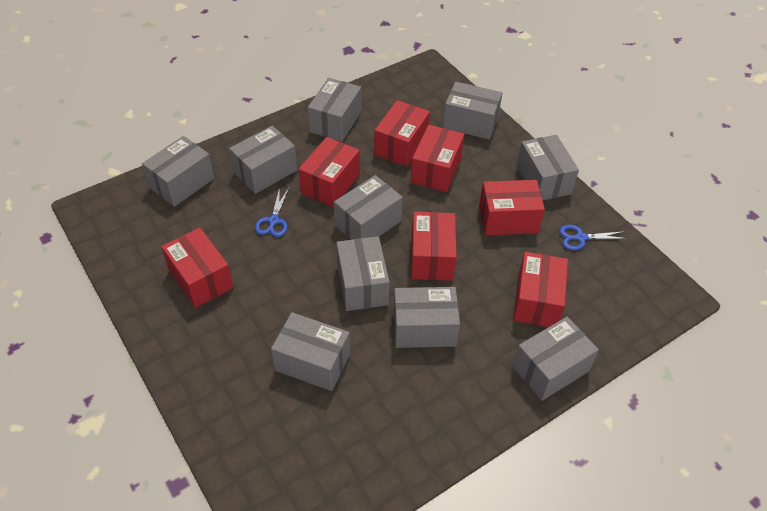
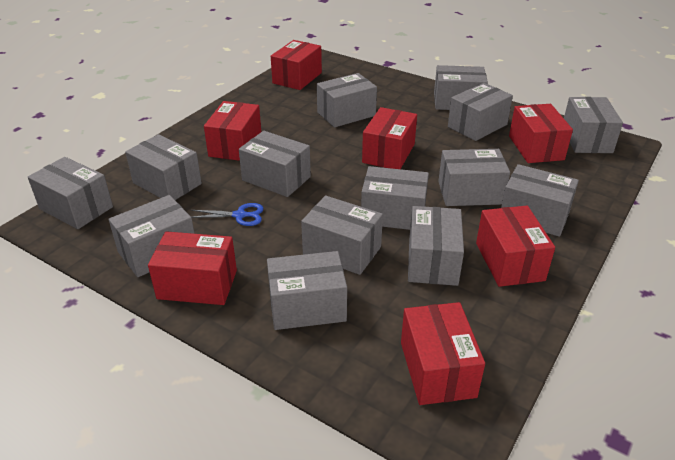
blue scissors: [255,188,289,237] [559,225,628,250] = 2 -> [191,203,264,226] = 1
grey box: [142,136,214,207] [229,126,297,194] [271,312,350,391] [308,78,361,142] [334,175,403,240] [336,236,390,311] [393,287,460,348] [443,81,502,139] [513,317,599,401] [517,135,579,200] = 10 -> [28,157,113,229] [109,195,195,277] [125,134,202,200] [239,131,311,197] [267,251,347,330] [301,195,383,275] [317,73,377,127] [361,166,429,230] [408,206,464,286] [434,65,488,110] [438,149,510,206] [448,83,513,141] [501,164,579,237] [564,97,623,153] = 14

